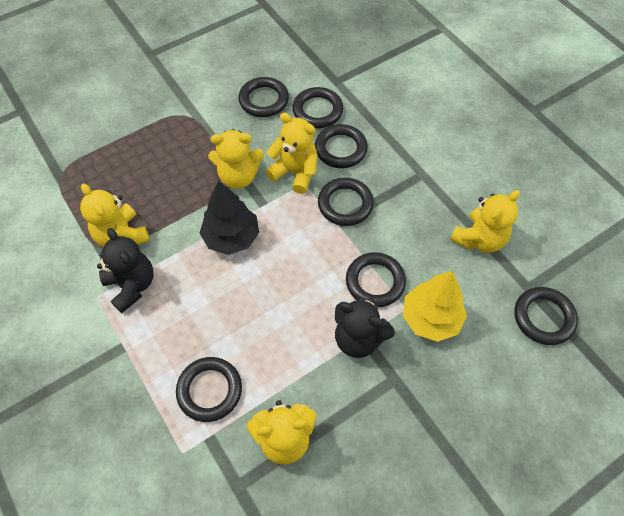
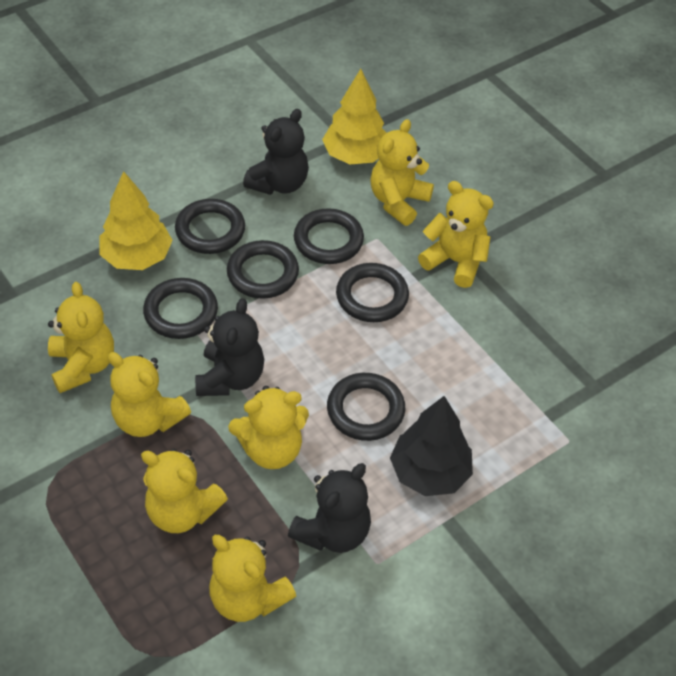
black ring: [176,357,242,422] [238,77,289,117] [292,87,343,128] [315,124,368,168] [318,177,374,226] [346,252,406,307] [514,287,578,345] = 7 -> [143,278,218,339] [175,199,245,254] [227,240,299,299] [294,208,364,264] [327,373,405,441] [336,263,409,322] = 6
black teddy bear: [97,228,154,313] [335,298,395,358] = 2 -> [195,298,264,396] [243,109,309,195] [288,463,371,553] = 3
yellow teddy bear: [80,183,150,247] [208,129,264,189] [247,400,317,465] [265,113,317,194] [450,190,520,253] = 5 -> [48,282,114,393] [108,352,191,437] [141,449,228,533] [209,535,296,622] [228,386,309,469] [370,119,434,226] [418,181,494,288] = 7
yellow tree: [403,271,467,342] = 1 -> [100,171,173,270] [322,69,387,164] = 2

